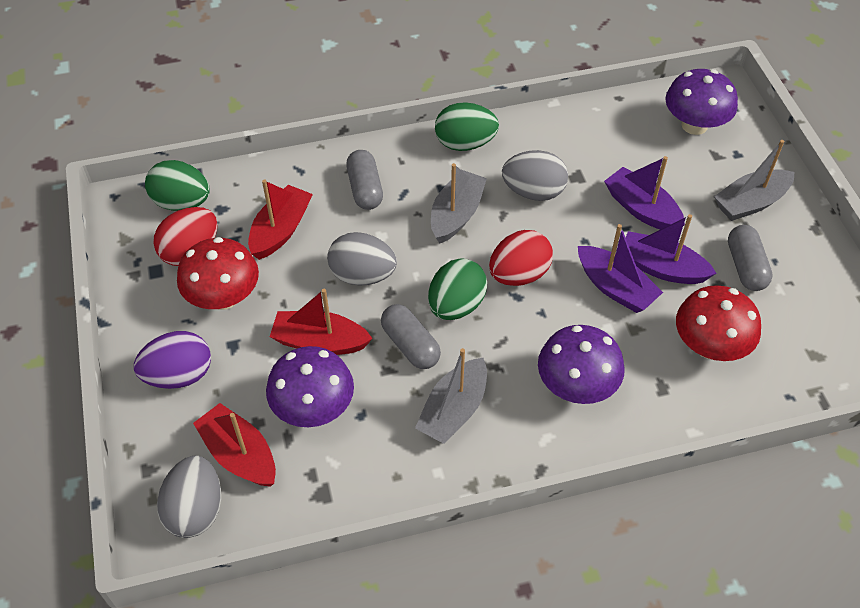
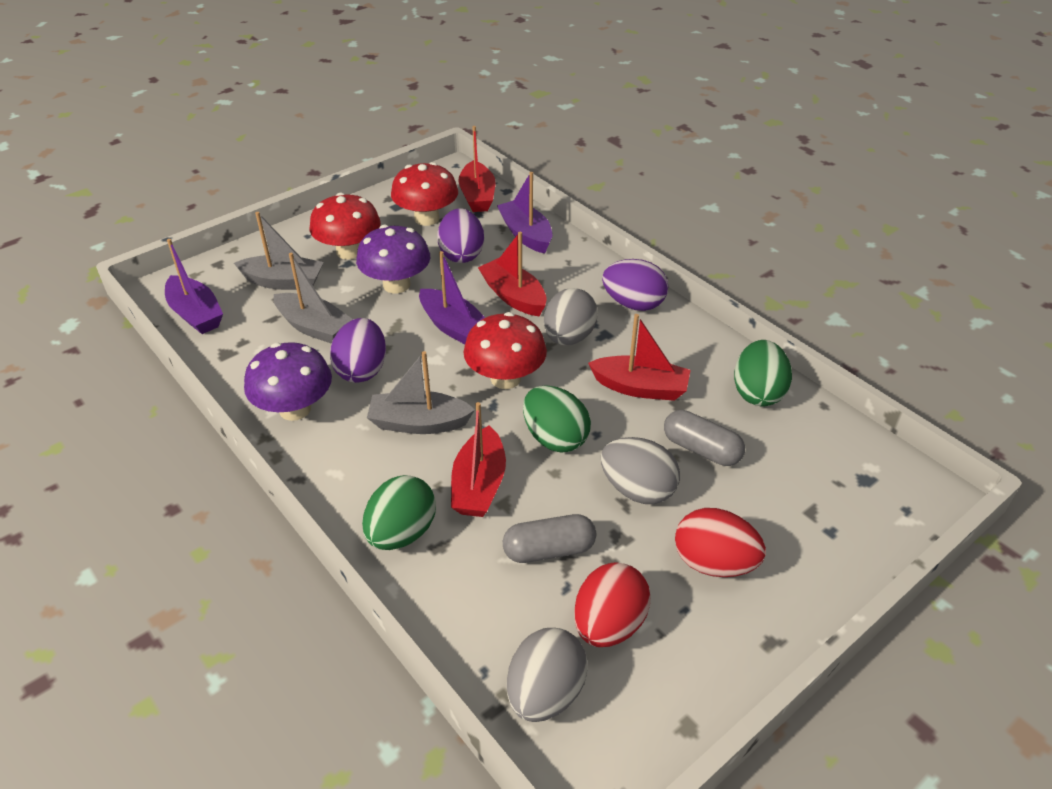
grey capsule: [346,150,383,210] [381,304,441,369] [728,225,773,291] = 3 -> [503,514,596,563] [664,410,745,466] = 2
purple egg: [134,331,211,389] = 1 -> [330,318,386,383] [437,208,484,263] [602,259,668,311] = 3
purple mushroom: [266,346,354,427] [538,325,625,404] [665,69,738,135] = 3 -> [244,342,332,421] [356,225,430,293] = 2
red boat: [193,403,276,487] [248,179,313,260] [270,289,373,355] = 3 -> [451,402,506,517] [459,126,496,212] [478,232,547,316] [588,314,691,401] = 4
red mushroom: [177,237,259,310] [676,285,761,361] = 2 -> [310,192,381,260] [391,162,458,226] [464,312,547,389] = 3

